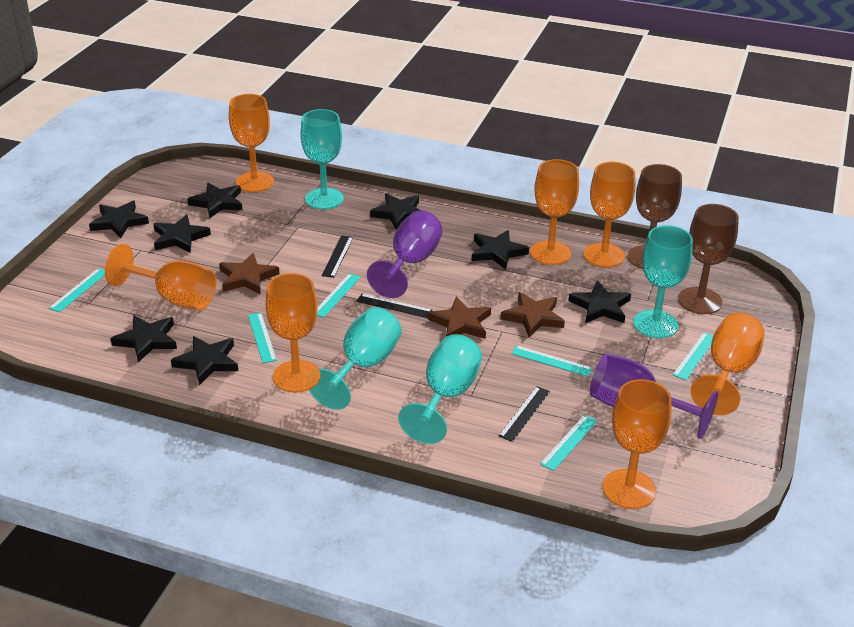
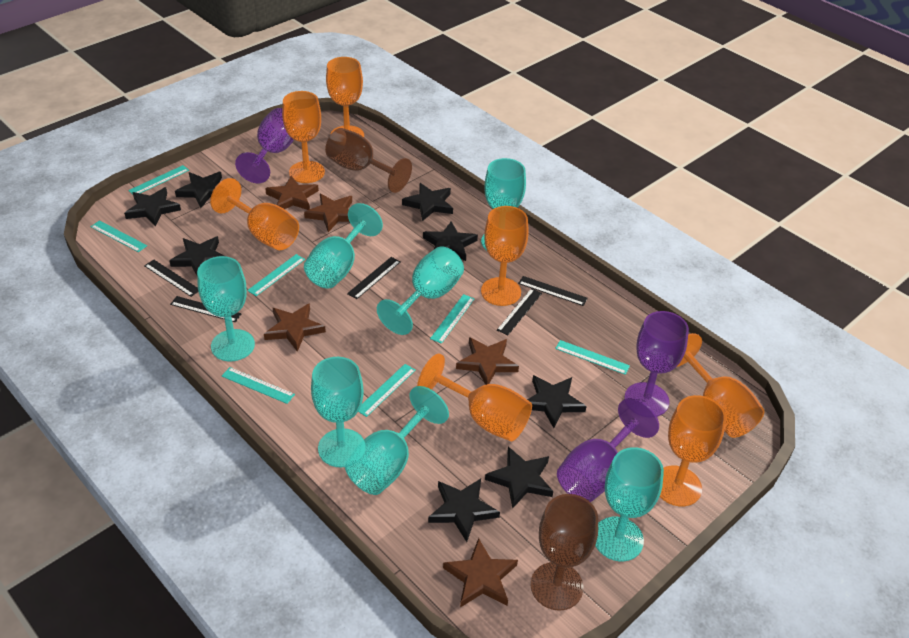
black ruler: [321,235,353,278] [357,294,433,318] [499,386,550,442] = 3 -> [144,260,198,297] [170,296,241,322] [347,257,401,299] [497,288,542,335] [518,276,588,306] = 5
brown star: [219,253,280,294] [428,297,491,339] [501,292,565,337] = 3 -> [264,303,326,352] [265,176,319,210] [304,194,352,232] [443,538,518,608] [456,337,519,385] = 5
purple goblet: [367,210,443,298] [590,354,718,439] = 2 -> [235,108,294,183] [557,398,659,502] [624,311,689,417] = 3
turquoise goblet: [300,109,344,209] [307,307,401,410] [398,334,482,444] [633,225,693,338] = 4 -> [197,256,255,362] [304,203,383,288] [311,357,364,467] [345,386,449,495] [377,247,464,335] [481,158,526,250] [595,447,664,561] = 7
turquoise ruler: [49,268,105,312] [248,313,277,363] [317,273,361,318] [511,345,593,377] [540,415,598,471] [673,332,713,380] = 6 -> [90,220,147,252] [128,165,189,194] [222,367,295,404] [247,254,305,296] [358,364,416,417] [430,294,475,344] [555,340,630,375] = 7

